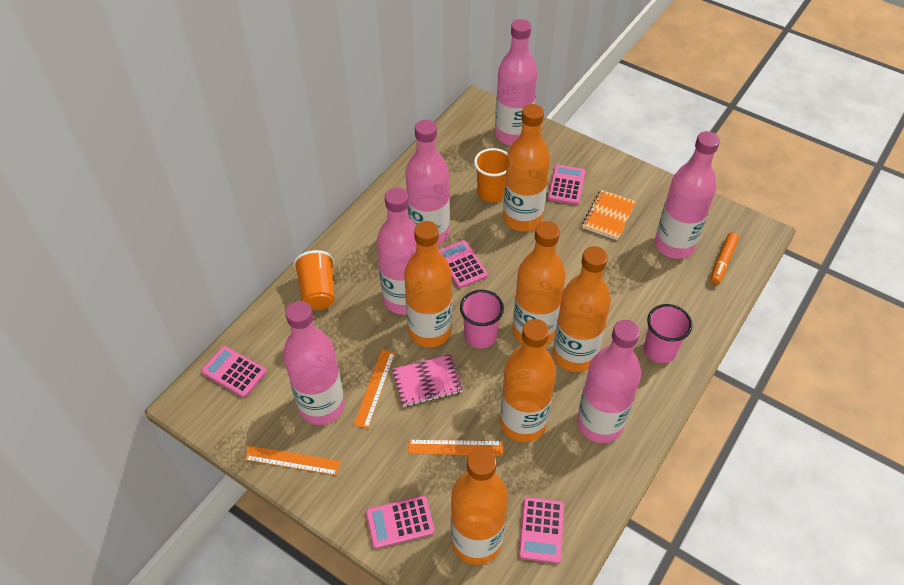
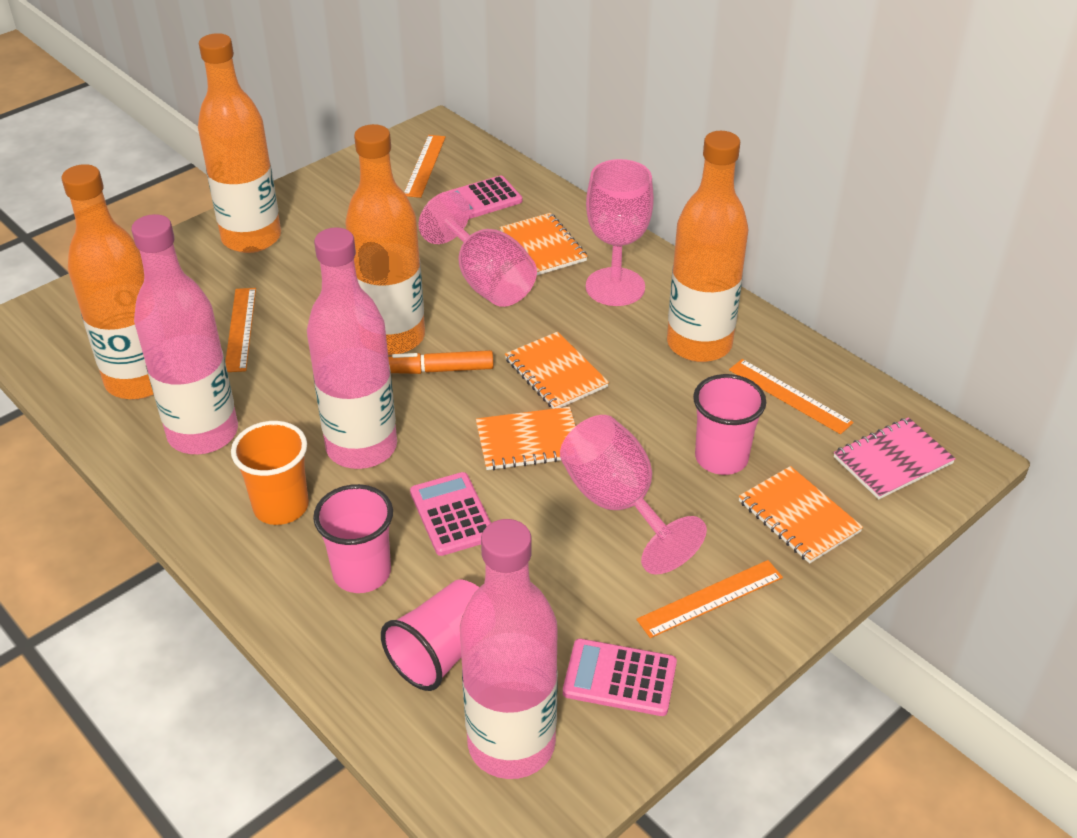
orange bottle: [404,221,452,348] [451,448,508,565] [500,319,556,443] [503,104,550,232] [513,221,566,346] [553,246,611,372] = 6 -> [62,164,154,400] [198,33,281,253] [345,124,425,355] [667,131,748,362] = 4
orange cup: [293,250,335,310] [474,148,508,202] = 2 -> [231,421,309,525] = 1
orange notebook: [582,190,636,240] = 1 -> [476,407,575,470] [500,213,588,275] [505,332,609,409] [739,466,863,563] = 4
orange ruler: [244,446,341,475] [354,349,395,429] [408,440,503,456] = 3 -> [225,288,256,372] [404,135,446,198] [636,560,783,638] [729,359,854,434] = 4
pink bottle: [283,301,345,425] [377,188,416,315] [405,120,450,246] [495,19,537,145] [577,320,641,443] [655,131,720,259] = 6 -> [131,214,238,454] [307,227,397,469] [460,519,558,779] = 3
pink calculator: [201,346,267,398] [366,495,435,549] [438,240,488,288] [519,497,564,564] [548,164,585,205] = 5 -> [410,472,491,556] [442,175,522,219] [563,639,677,716] = 3
pink cup: [460,290,504,348] [644,304,693,363] = 2 -> [313,484,393,593] [381,579,480,691] [693,374,766,475] = 3
pink goblet: none = 0 -> [418,191,537,307] [560,415,707,575] [586,159,654,306] = 3

